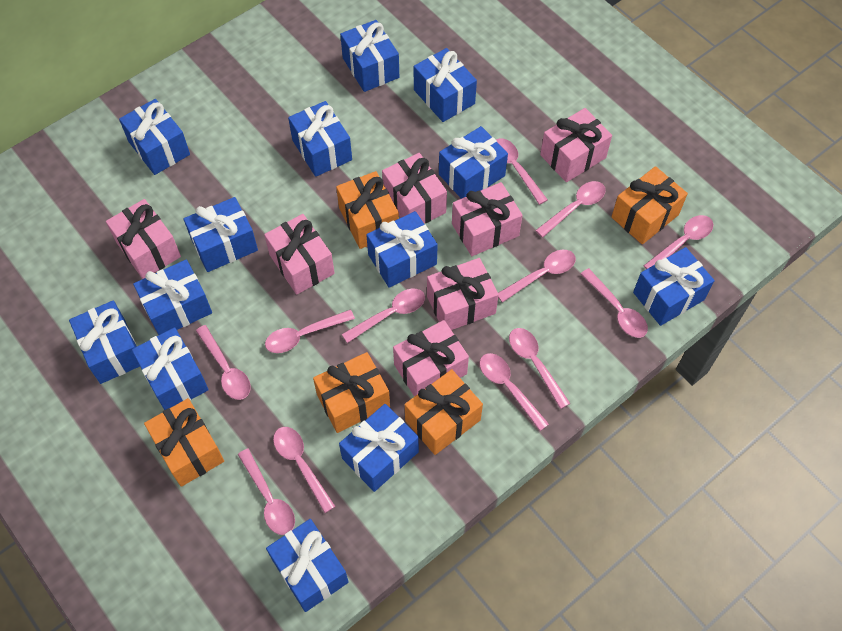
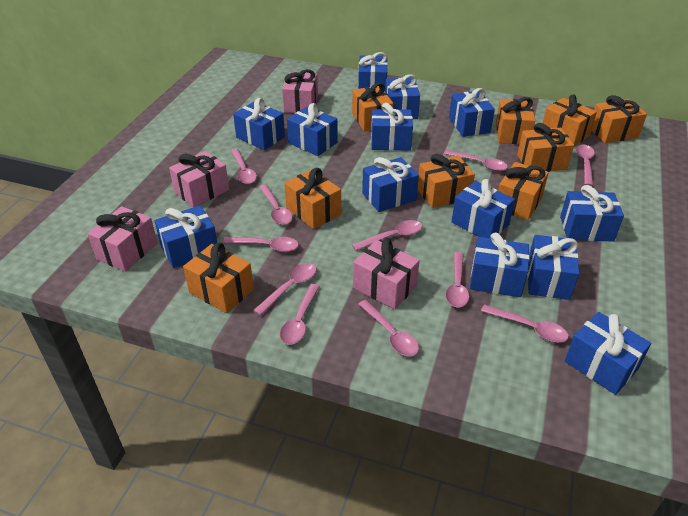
orange gift: [144,398,224,487] [313,352,390,433] [336,171,399,249] [405,369,483,455] [611,166,688,244] = 5 -> [183,243,254,313] [284,168,341,229] [352,83,393,132] [418,154,475,208] [496,97,535,144] [498,162,549,220] [517,123,574,172] [543,95,597,146] [591,95,647,143] = 9
pink gift: [106,199,181,279] [264,214,335,295] [382,153,447,224] [393,320,469,397] [427,258,499,330] [452,182,523,256] [540,108,612,182] = 7 -> [87,206,158,272] [169,151,229,207] [282,69,318,113] [353,239,420,309] = 4
pink spoon: [196,325,251,400] [238,448,295,535] [265,310,355,353] [273,427,336,513] [342,289,425,343] [480,353,549,431] [496,138,548,205] [498,250,576,303] [509,328,570,409] [535,181,606,238] [581,268,648,338] [644,215,713,269] = 12 -> [223,236,299,252] [231,149,257,184] [253,263,317,316] [259,185,293,225] [280,284,320,345] [352,220,422,251] [358,300,419,356] [444,150,508,171] [446,252,469,307] [481,304,569,343] [576,145,595,186] = 11

